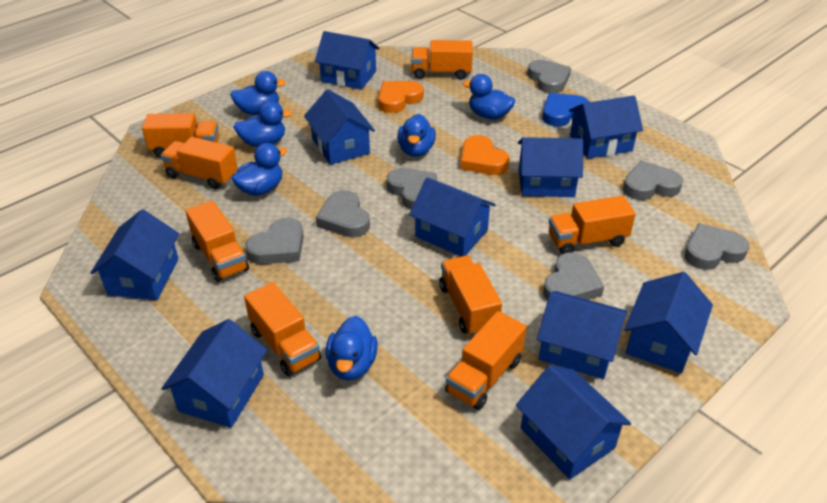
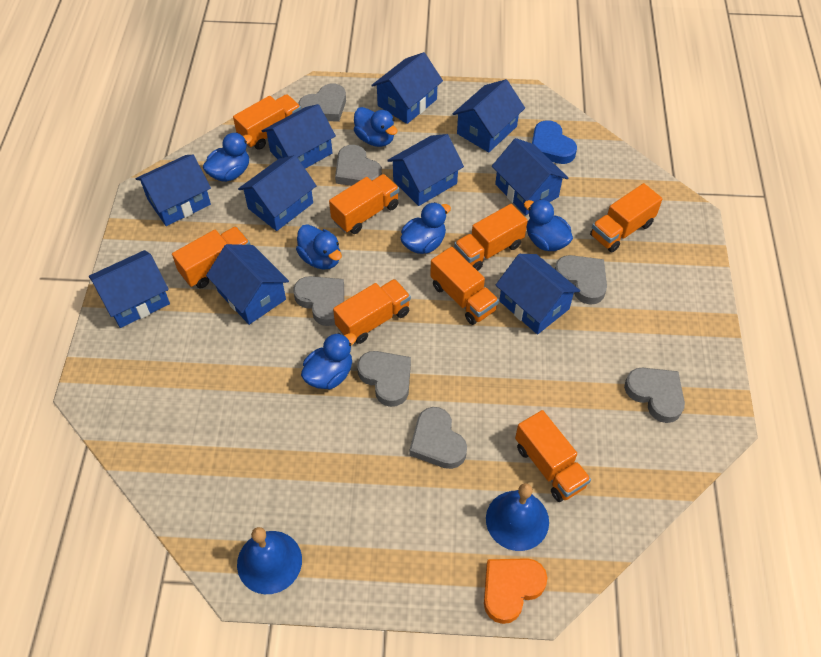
blue bell: none = 0 -> [237,527,302,594] [486,483,549,551] = 2
orange heart: [378,81,424,113] [460,135,510,175] = 2 -> [484,558,548,624] = 1

